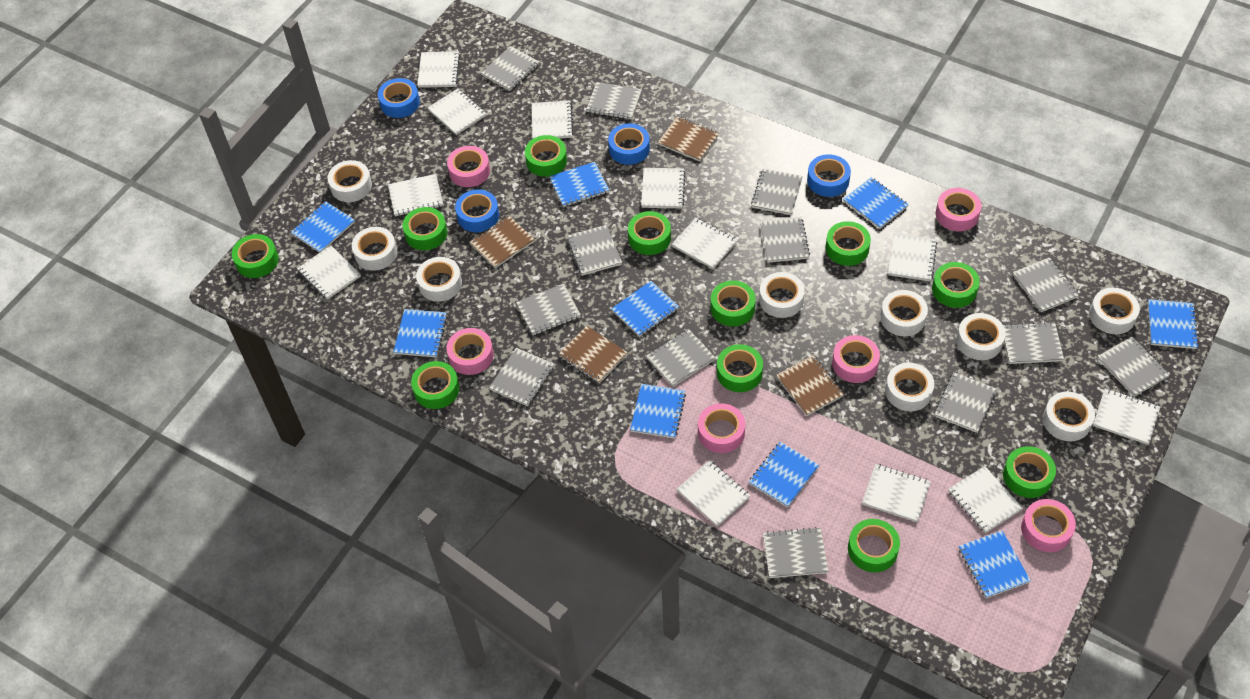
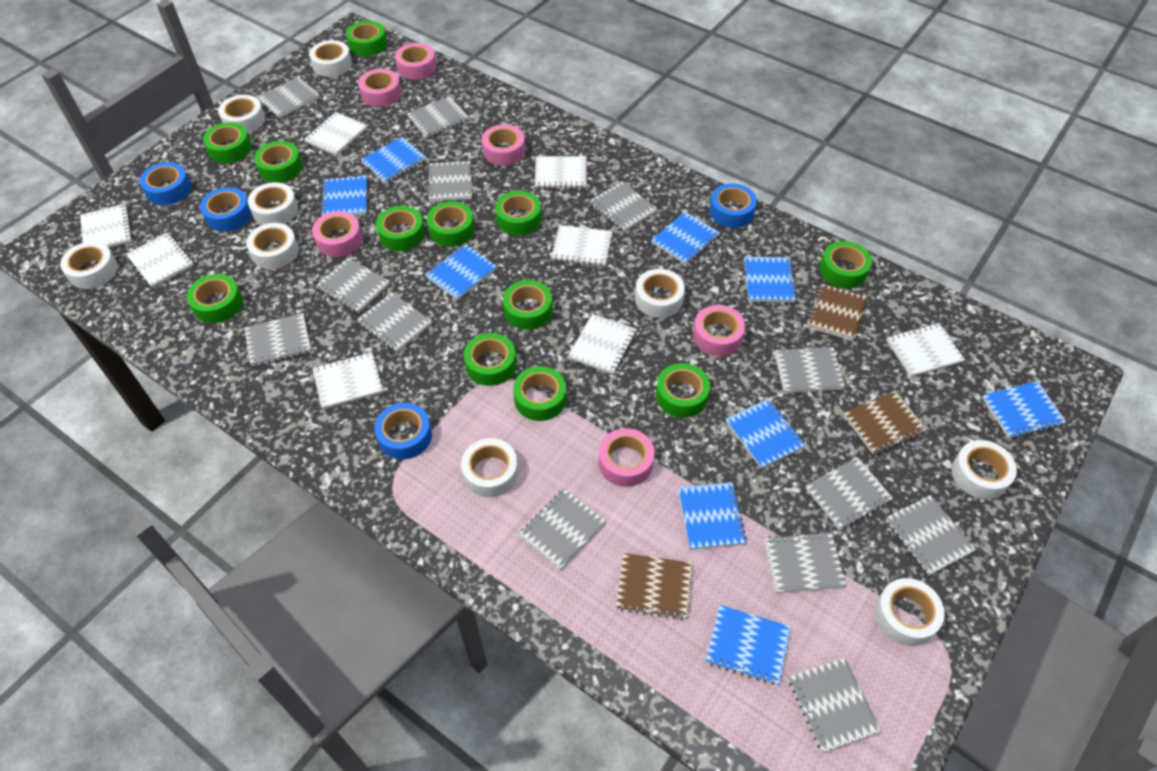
brown notebook: [470,216,535,268] [559,326,628,383] [658,116,719,161] [776,356,844,416] = 4 -> [616,553,693,620] [806,284,867,341] [843,391,927,454] = 3
green tape: [232,234,279,278] [403,207,447,250] [411,361,459,409] [525,135,567,177] [628,211,671,255] [711,280,756,326] [717,344,763,392] [826,221,871,266] [848,519,900,572] [932,262,980,308] [1003,446,1056,498] = 11 -> [187,274,243,323] [203,122,252,163] [254,141,303,183] [346,21,387,56] [376,206,425,251] [427,201,475,247] [464,333,517,386] [495,191,541,235] [503,280,553,330] [513,366,567,421] [656,363,710,418] [820,241,872,289] = 12
white notebook: [297,245,361,300] [388,174,443,216] [417,51,460,88] [427,88,487,135] [532,100,573,139] [641,168,685,208] [672,218,737,269] [677,460,750,527] [862,464,931,522] [888,233,937,281] [948,466,1023,533] [1093,388,1160,445] = 12 -> [80,204,133,248] [126,233,194,288] [304,112,367,156] [312,352,383,409] [535,156,587,188] [551,225,613,266] [568,314,637,374] [886,323,965,377] = 8

